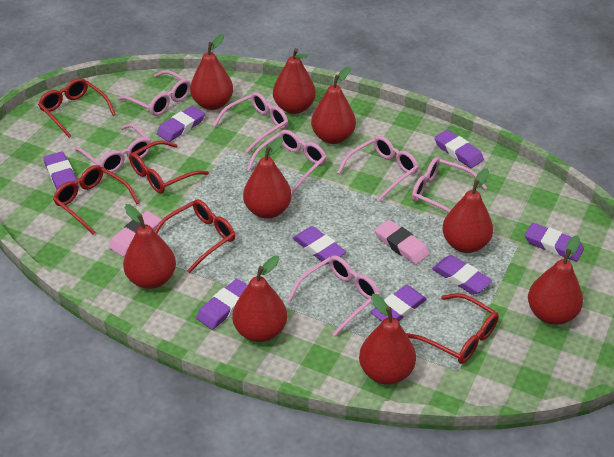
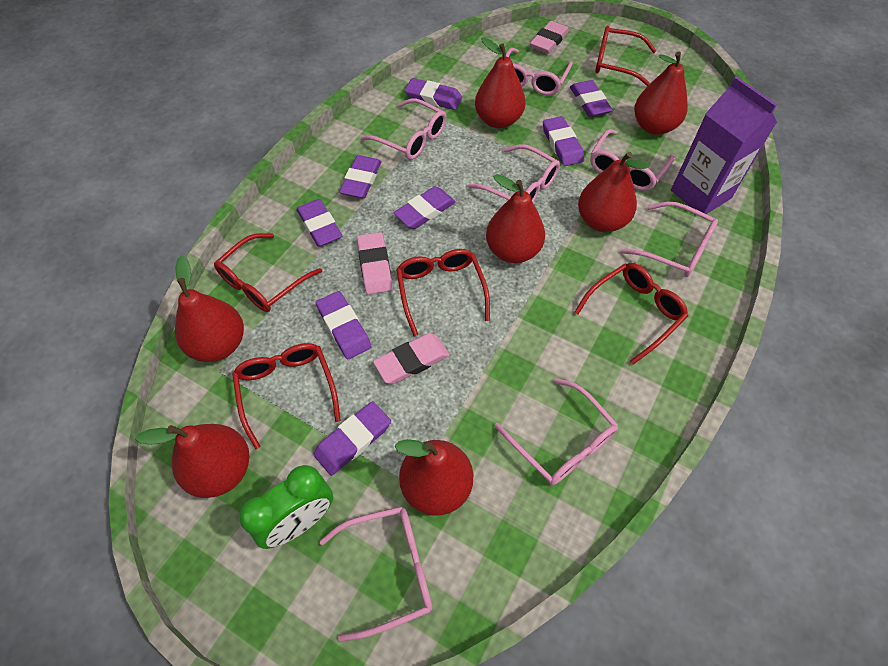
green clock: none = 0 -> [239,465,333,549] = 1
pink eraser: [109,211,162,257] [375,220,430,265] = 2 -> [357,232,393,294] [373,333,450,384] [530,21,569,53] = 3
purple carton: none = 0 -> [671,76,777,214] = 1
red pear: [123,204,176,289] [190,34,233,110] [232,256,287,342] [243,137,292,219] [273,48,316,114] [311,67,356,144] [359,294,416,385] [442,168,493,253] [528,236,583,325] = 9 -> [135,424,249,498] [175,256,244,362] [395,439,473,516] [475,37,526,128] [486,174,545,263] [578,152,649,232] [634,51,688,135] = 7

